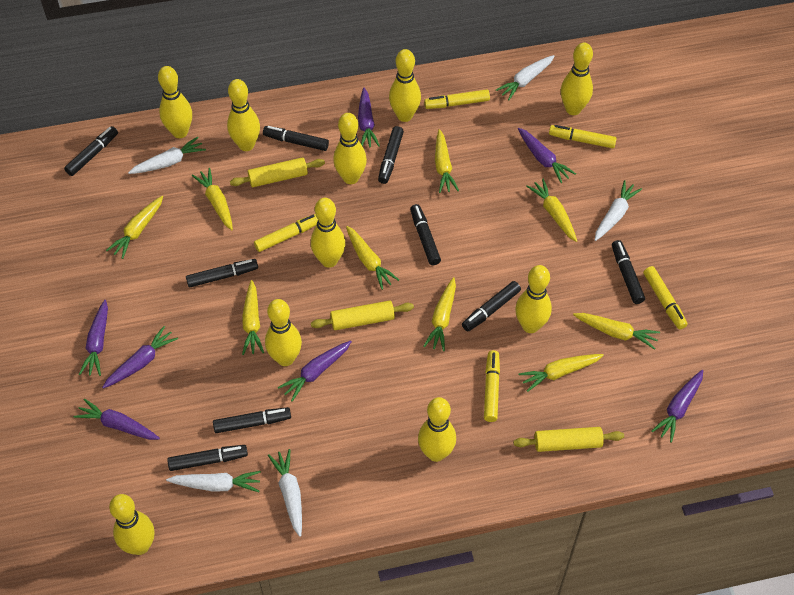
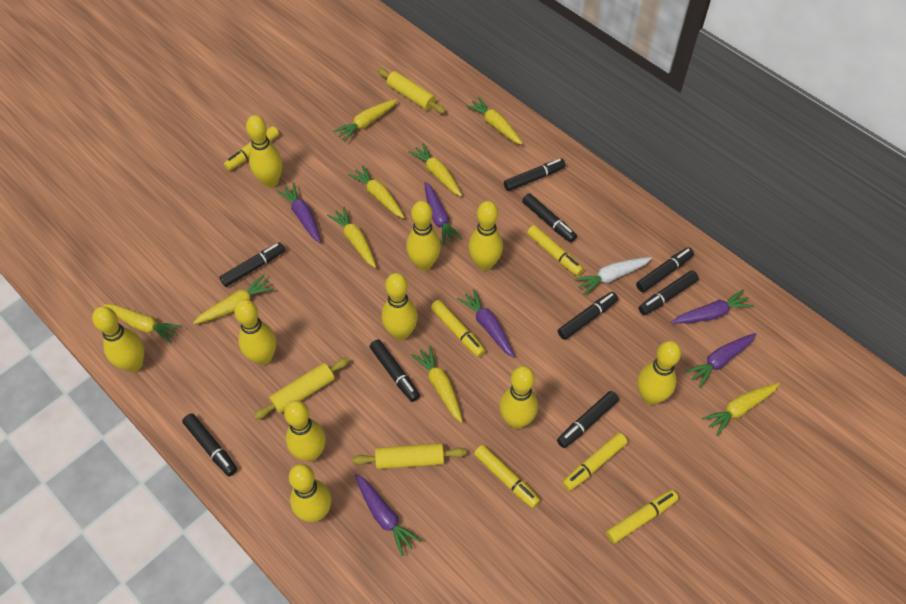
purple carrot: [74,399,160,440] [79,300,108,376] [102,326,178,389] [278,340,352,402] [358,88,380,148] [518,128,576,183] [651,370,703,443] = 7 -> [277,183,321,243] [355,474,421,556] [425,182,462,245] [457,289,515,358] [671,290,754,324] [685,333,756,388] = 6
white carrot: [128,137,206,174] [166,471,261,492] [268,449,302,537] [496,55,554,100] [595,180,642,241] = 5 -> [574,257,652,295] = 1
yellow marker: [254,214,318,252] [424,89,490,109] [484,350,500,422] [549,125,617,148] [643,266,688,330] = 5 -> [224,126,279,171] [431,300,485,357] [474,445,540,508] [527,225,584,276] [562,433,627,491] [606,490,678,543] = 6

